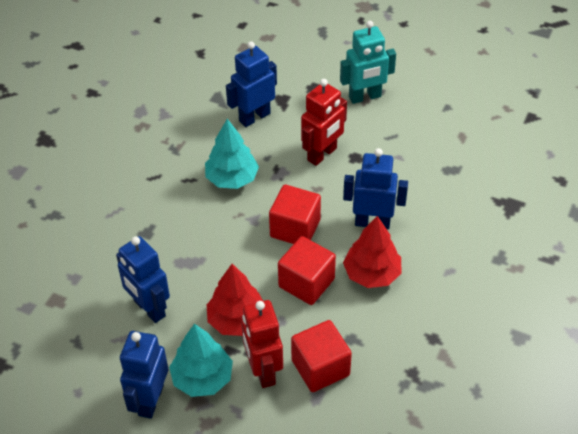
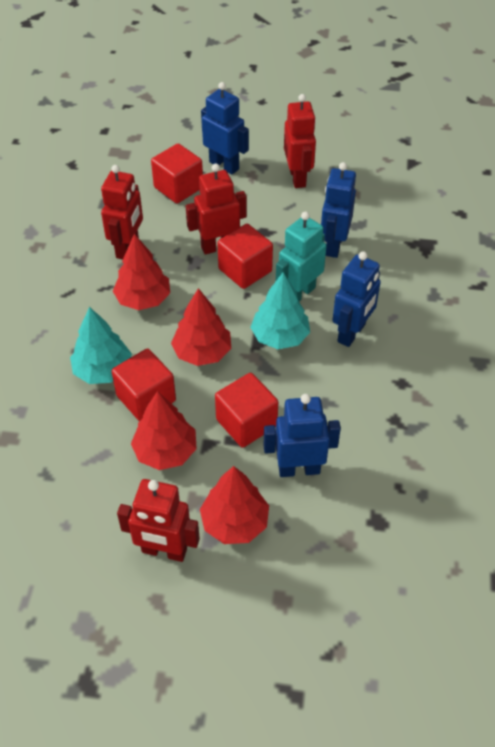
red cube: [269,185,321,244] [278,236,336,305] [291,320,352,392] = 3 -> [111,349,176,421] [151,143,203,203] [215,373,278,448] [217,224,273,289] = 4
red robot: [241,300,283,388] [301,79,347,166] = 2 -> [101,165,143,260] [117,479,200,562] [186,163,247,255] [284,94,316,188] = 4
red tree: [207,264,263,336] [343,216,401,288] = 2 -> [113,234,170,310] [131,391,197,470] [171,288,231,366] [200,466,269,544] = 4

